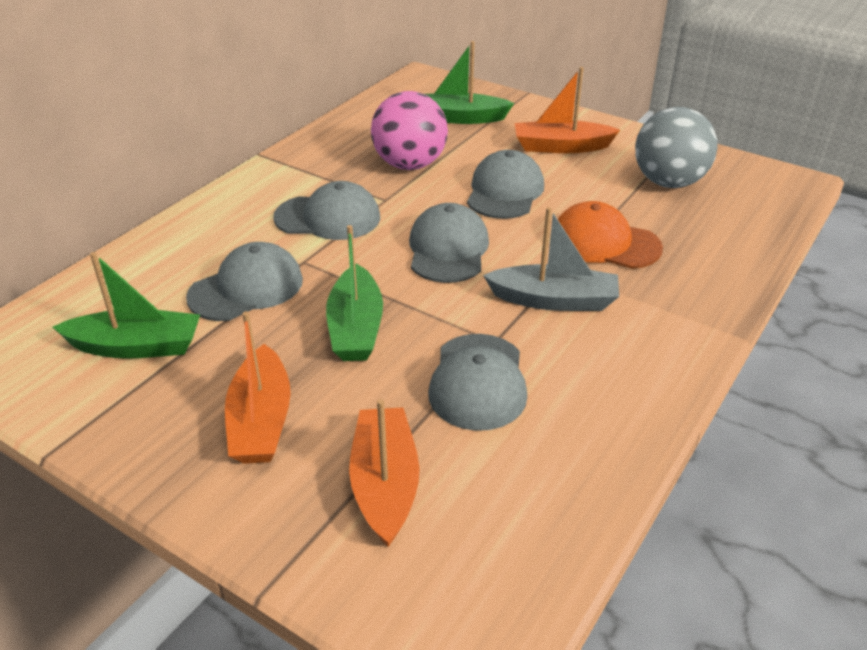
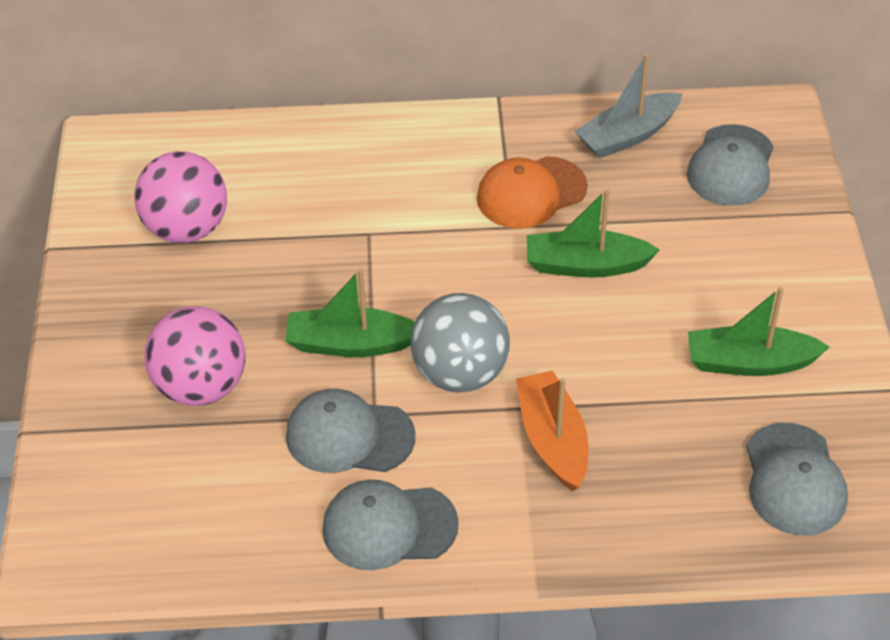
grey cap: [186,242,303,321] [273,181,380,240] [409,203,489,283] [428,334,527,431] [467,150,544,219] = 5 -> [286,389,415,473] [322,480,459,570] [687,124,773,206] [746,423,848,535] = 4
orange boat: [225,311,291,464] [349,399,420,547] [515,67,620,153] = 3 -> [516,370,589,491] = 1
pink ball: [371,91,448,170] = 1 -> [134,151,227,243] [145,306,246,406] = 2

